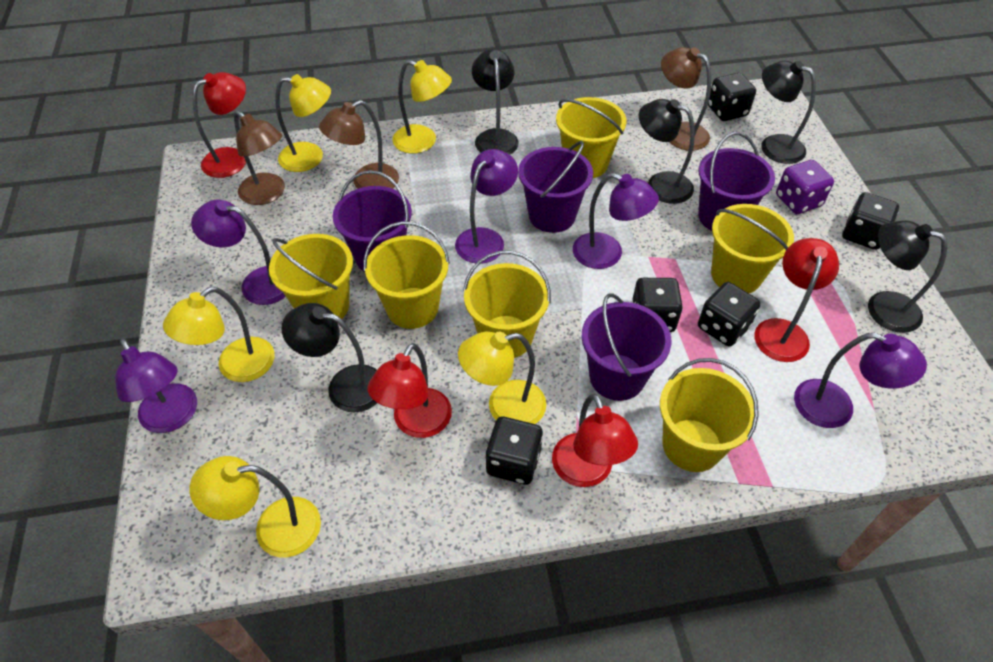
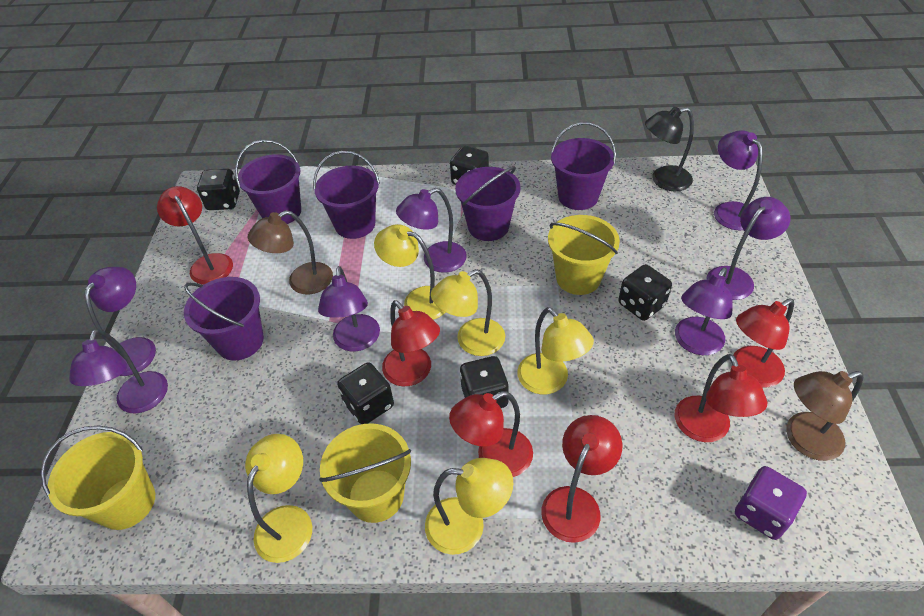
black lamp: [281,303,377,412] [472,49,519,155] [639,99,695,204] [761,61,816,164] [868,221,948,333] = 5 -> [645,107,694,191] = 1
brown lamp: [234,111,285,205] [319,100,399,189] [661,47,711,151] = 3 -> [248,210,333,295] [786,371,864,461] = 2
purple bucket: [333,170,412,272] [518,141,593,233] [581,293,671,401] [698,132,775,231] = 4 -> [184,277,264,361] [235,140,301,224] [313,151,380,239] [455,166,521,241] [551,122,616,210] = 5
purple lamp: [115,338,197,433] [191,200,286,305] [455,149,518,264] [573,173,659,269] [794,333,927,428] = 5 -> [69,329,168,414] [84,267,156,376] [318,266,380,351] [396,188,467,273] [675,267,733,355] [706,197,791,300] [714,130,763,230] = 7
red lamp: [193,72,246,178] [367,343,452,438] [552,394,638,487] [754,238,839,362] = 4 -> [157,186,233,285] [382,300,440,386] [449,391,533,477] [541,415,622,543] [674,354,767,442] [733,298,794,388] = 6
yellow bucket: [269,234,353,319] [364,221,450,329] [463,251,551,358] [556,97,626,178] [660,358,759,472] [711,204,794,293] = 6 -> [41,425,155,530] [319,423,411,523] [548,215,620,295] = 3

